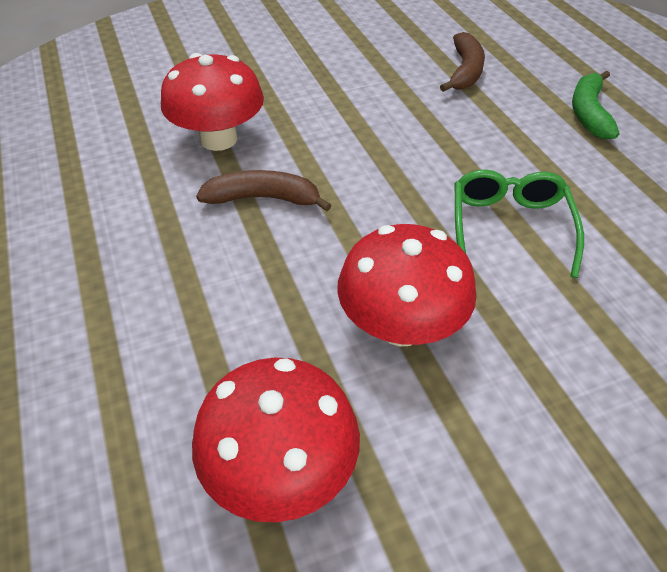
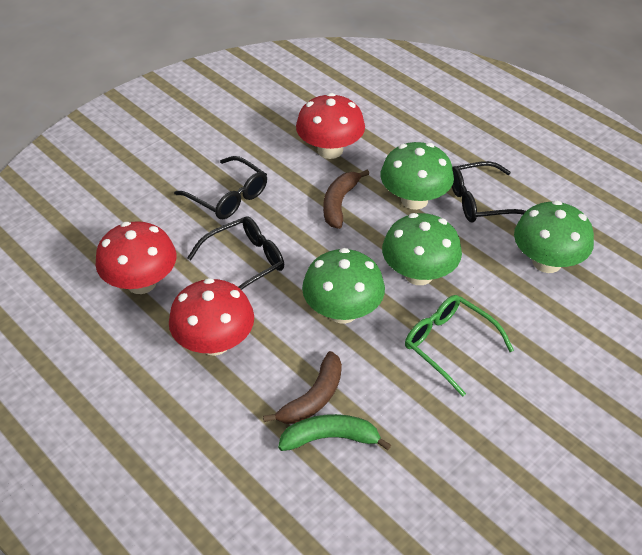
black glasses: none = 0 -> [174,156,267,219] [187,216,284,290] [452,161,526,223] = 3
green mushroom: none = 0 -> [302,248,385,324] [381,142,454,210] [382,213,462,285] [514,200,594,273] = 4

